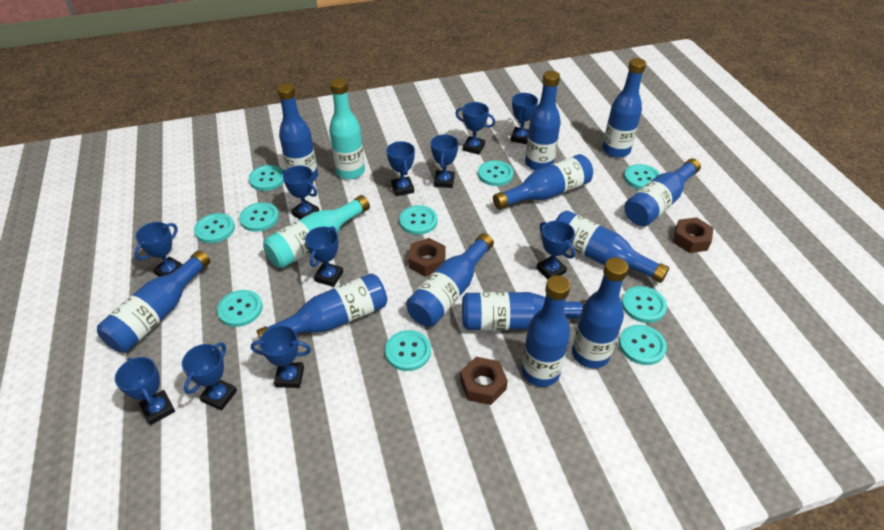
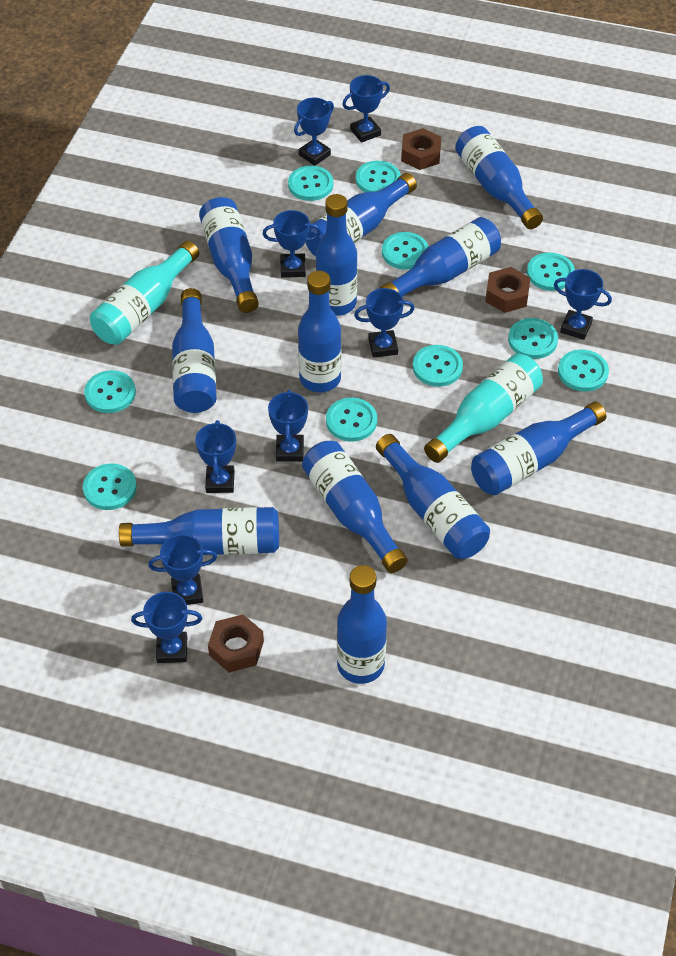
blue trophy: [115,357,175,425] [134,222,183,277] [182,342,237,411] [251,325,311,388] [282,165,319,219] [305,226,343,287] [386,141,415,196] [431,134,459,188] [455,102,495,155] [511,93,538,144] [537,221,575,279] = 11 -> [131,592,202,663] [148,534,217,605] [195,420,236,493] [263,210,321,278] [268,390,308,462] [294,98,334,166] [342,75,390,143] [354,288,415,358] [554,269,612,340] = 9

